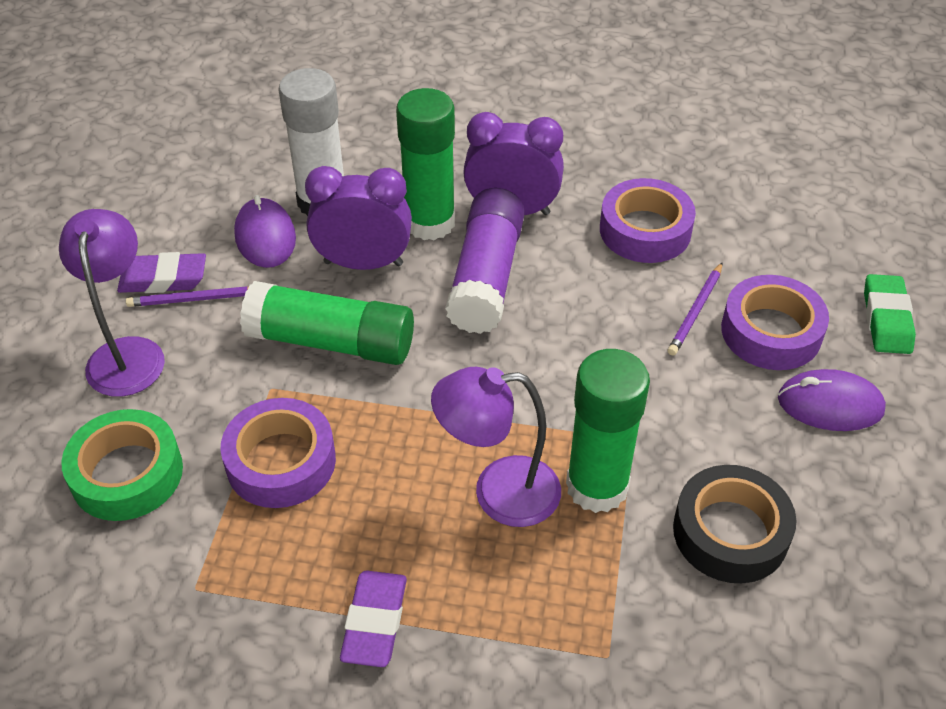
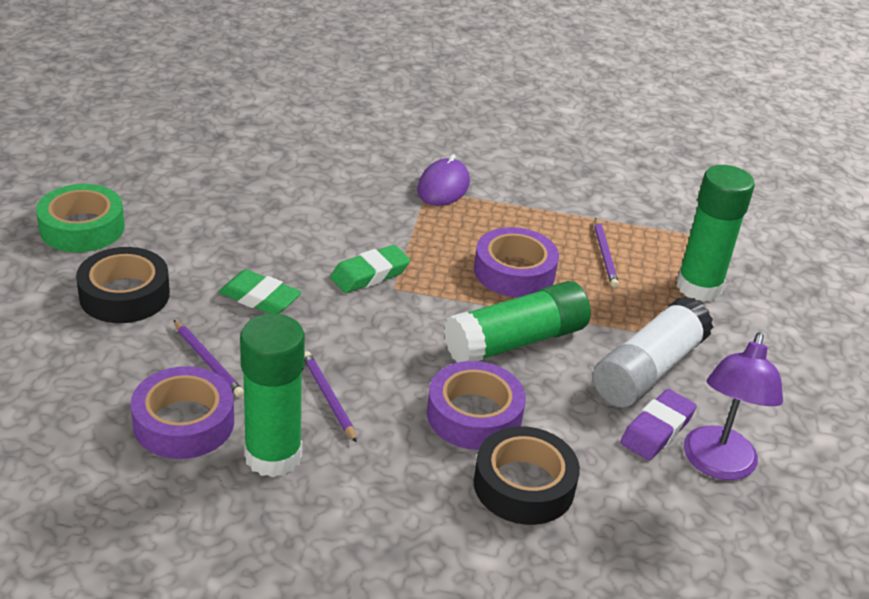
black tape: [673,465,797,583] = 1 -> [76,247,170,323] [473,426,580,525] = 2
green eraser: [864,274,916,354] = 1 -> [219,269,302,314] [330,245,410,293] = 2
purple clock: [305,166,412,270] [463,112,564,215] = 2 -> none = 0
purple eraser: [117,252,206,293] [340,571,407,667] = 2 -> [620,389,697,460] = 1
purple glue stick: [445,188,525,334] = 1 -> none = 0
purple lamp: [59,209,165,397] [431,367,561,527] = 2 -> [684,332,783,480] = 1
purple mouse: [234,195,296,268] [778,369,886,431] = 2 -> [417,154,470,206] = 1
purple pencil: [126,286,249,307] [668,263,722,355] = 2 -> [174,320,244,397] [304,351,357,443] [594,218,619,288] = 3

